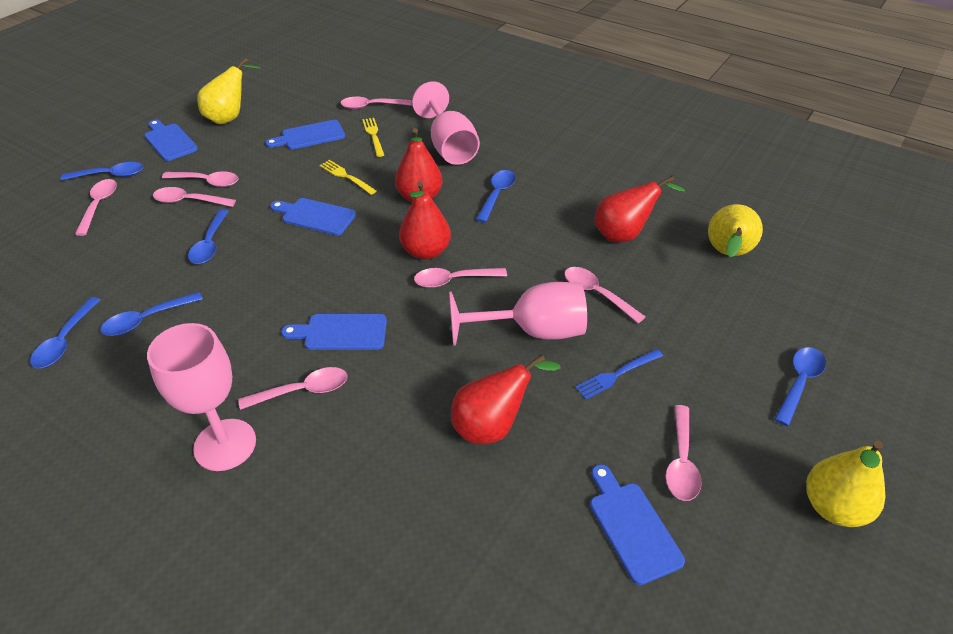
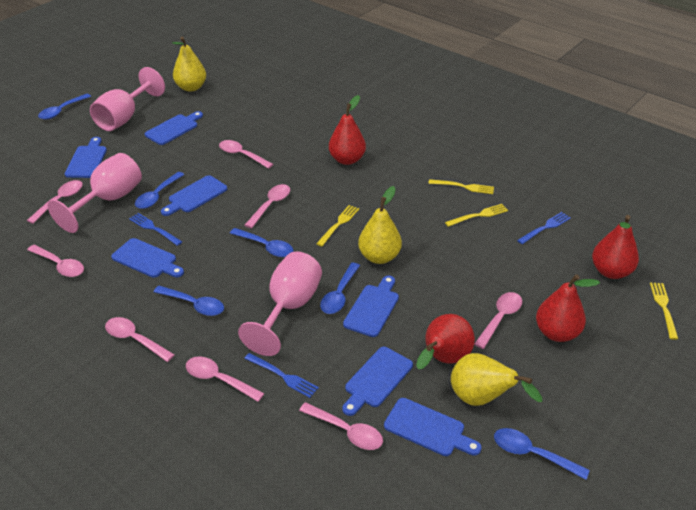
blue cutting board: [145,120,198,161] [265,120,345,149] [270,198,356,235] [281,314,387,350] [590,464,685,585] = 5 -> [65,137,107,178] [111,238,184,278] [145,111,203,145] [161,175,227,216] [342,347,413,416] [343,276,399,337] [384,398,482,456] = 7
blue fork: [575,349,663,400] = 1 -> [129,213,182,246] [244,353,319,398] [517,212,571,244] = 3
yellow fork: [319,160,377,195] [362,118,384,157] = 2 -> [316,205,359,247] [428,179,494,194] [445,204,508,227] [650,283,678,340] = 4

